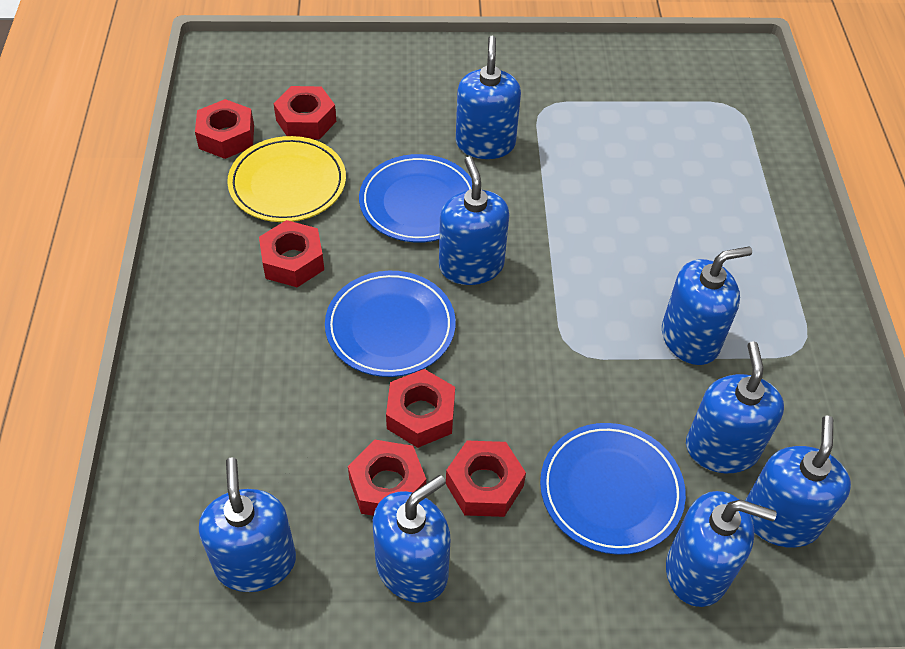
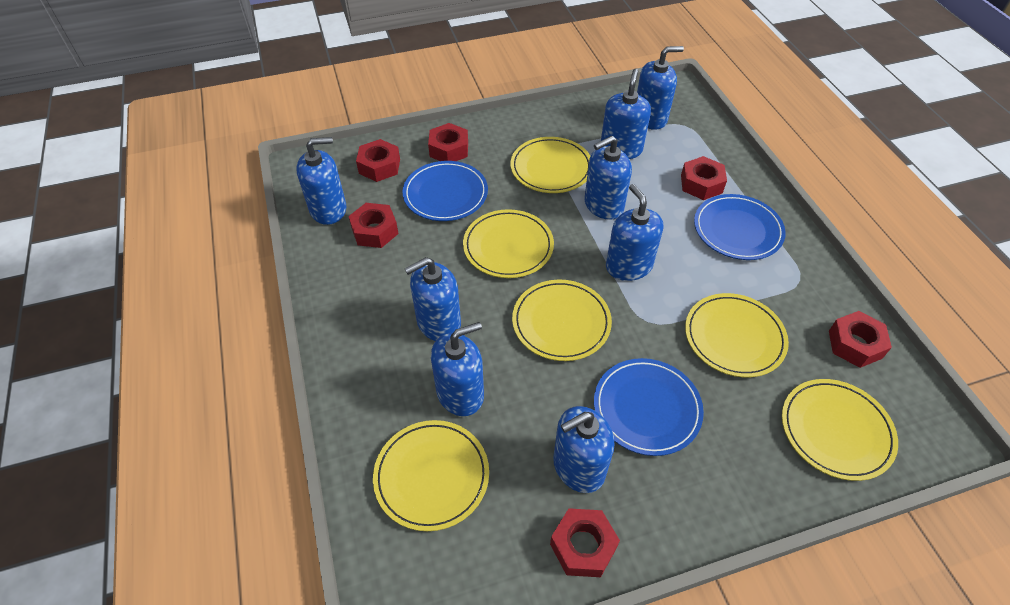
yellow plate: [227,136,346,222] = 1 -> [373,420,489,531] [463,209,554,278] [511,137,590,193] [512,280,612,361] [685,293,789,377] [782,379,898,481] = 6

